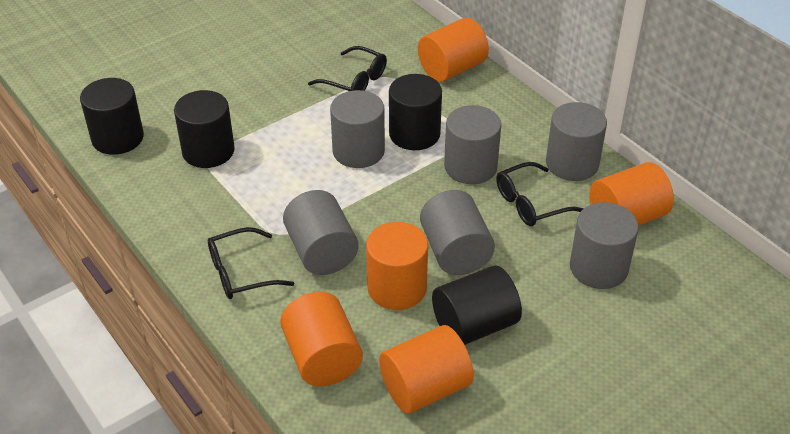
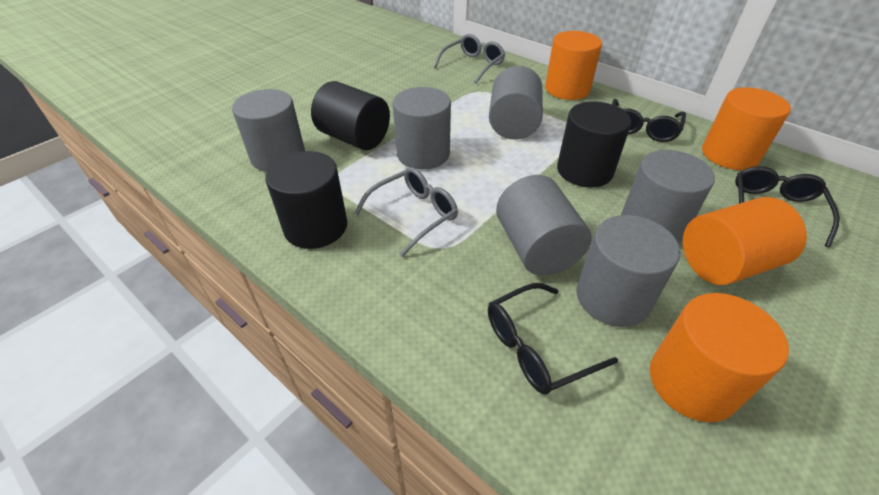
black cylinder: [80,78,144,155] [174,90,235,168] [389,74,442,150] [432,265,522,345] = 4 -> [265,151,347,249] [311,81,390,150] [557,101,631,188] = 3
grey glasses: none = 0 -> [354,167,458,257] [434,34,505,83] = 2
orange cylinder: [280,292,363,386] [366,222,428,310] [379,325,474,414] [418,18,489,82] [589,162,674,226] = 5 -> [545,31,602,100] [650,293,789,422] [683,197,807,285] [702,87,791,170] = 4

